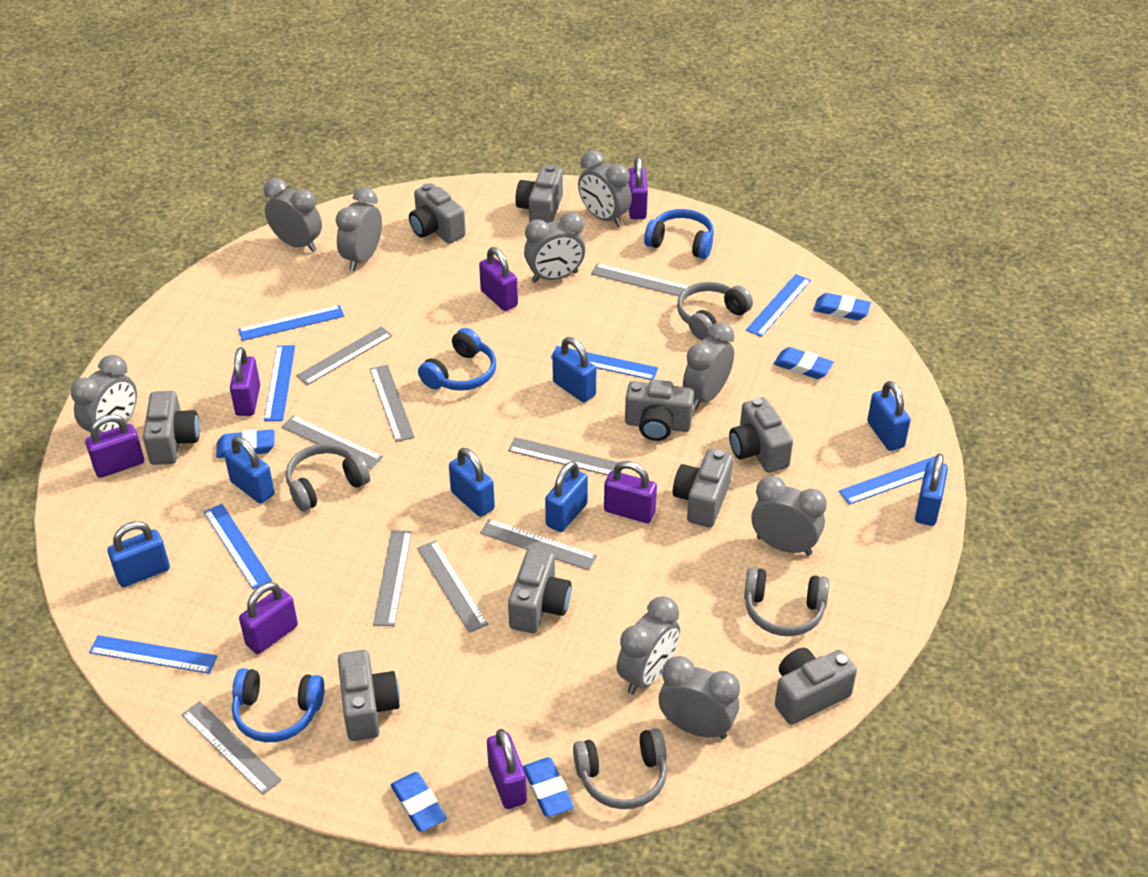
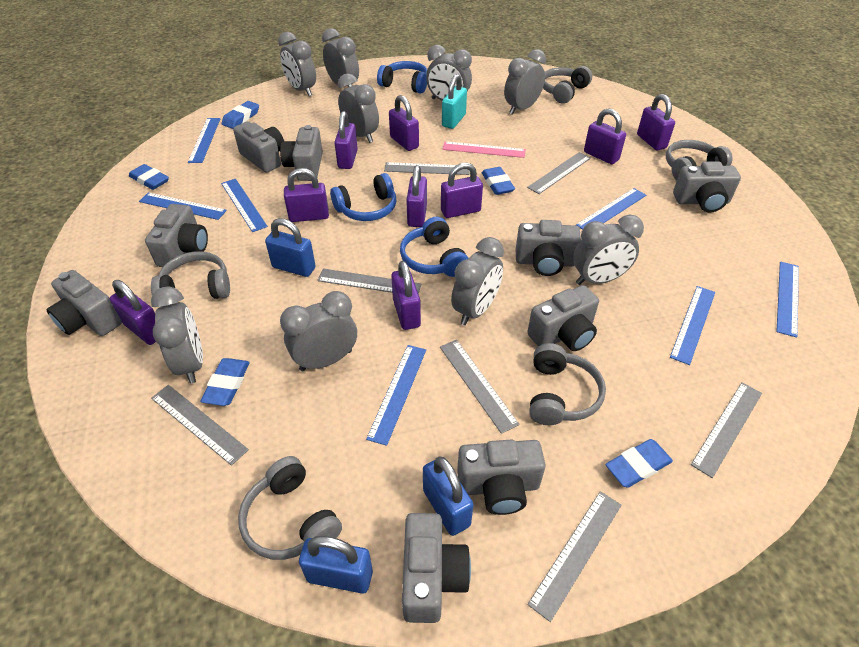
blue padlock: [107,521,170,587] [224,436,275,503] [449,448,495,517] [545,461,588,532] [552,337,596,402] [867,381,911,451] [915,453,948,526] = 7 -> [265,218,316,277] [299,536,373,594] [423,457,474,536] = 3
grey headphones: [286,444,370,511] [573,728,667,809] [677,282,753,340] [744,567,829,636] = 4 -> [151,251,230,299] [238,456,342,560] [529,343,606,425] [543,66,592,104] [666,140,733,180] = 5
grey ruler: [181,701,282,795] [281,415,383,469] [296,326,393,385] [370,365,415,442] [373,530,412,626] [417,540,488,633] [480,519,597,570] [508,437,619,475] [591,263,689,296] = 9 -> [151,385,249,466] [317,269,422,294] [384,162,470,175] [440,340,520,434] [527,152,591,194] [527,491,622,622] [691,382,762,478] = 7
pink ruler: none = 0 -> [442,141,526,158] = 1
purple padlock: [85,414,144,478] [230,347,260,416] [239,582,298,654] [479,247,518,311] [487,729,527,809] [604,461,657,523] [628,157,648,219] = 7 -> [110,280,156,345] [284,168,329,222] [334,111,358,169] [389,95,419,151] [391,261,421,330] [406,165,427,227] [441,163,483,218] [584,108,626,164] [637,94,675,150] = 9
turquoise padlock: none = 0 -> [442,74,467,129] = 1

